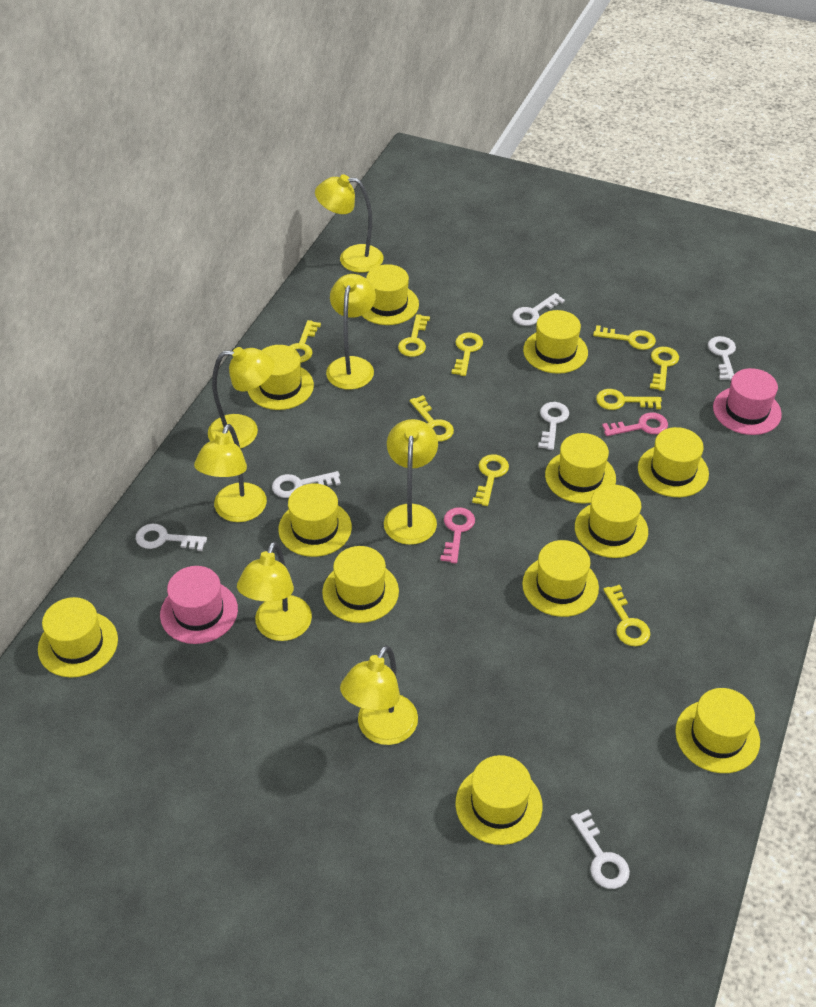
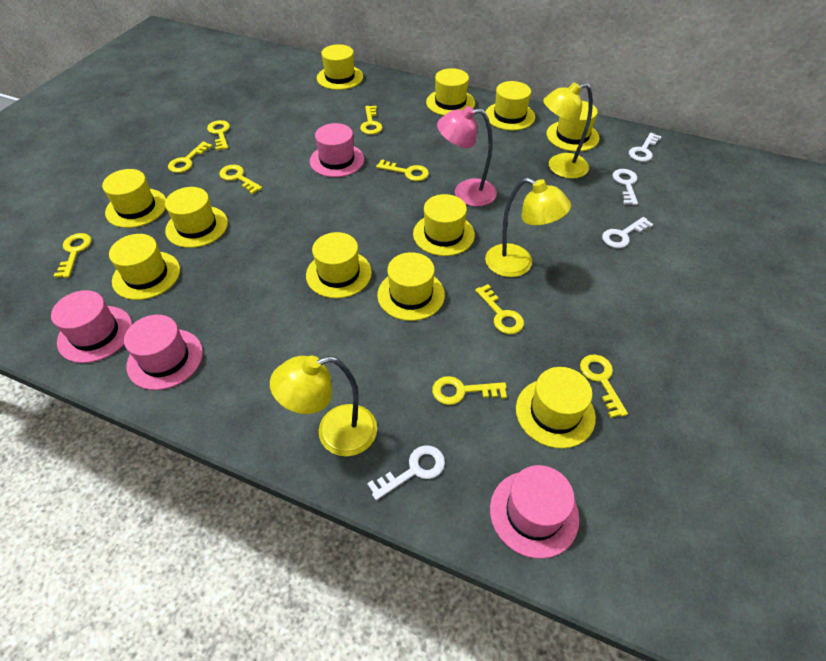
pink hat: [160,566,238,644] [713,368,782,435] = 2 -> [51,290,132,363] [124,315,203,390] [310,123,364,177] [490,465,579,559] = 4
pink key: [440,507,475,563] [602,412,668,436] = 2 -> none = 0
pink lamp: none = 0 -> [437,106,497,206] = 1
white key: [136,524,207,551] [272,471,341,498] [512,293,565,326] [538,402,569,450] [571,809,630,889] [708,336,736,380] = 6 -> [367,445,445,500] [602,217,654,248] [612,169,638,205] [629,133,662,162] = 4
yellow hat: [38,597,118,678] [248,345,314,410] [278,483,352,557] [322,546,399,623] [362,264,419,325] [456,755,543,845] [522,540,599,617] [523,310,588,374] [545,433,616,504] [575,485,648,558] [638,427,709,497] [675,688,760,773] = 12 -> [102,169,166,228] [109,234,180,300] [165,187,228,248] [306,232,372,298] [317,44,363,90] [377,252,445,321] [413,194,475,256] [426,68,475,116] [485,81,535,130] [516,367,596,449] [546,101,599,152] = 11
yellow lamp: [194,424,267,522] [208,347,275,449] [237,541,312,641] [315,174,384,273] [326,274,376,390] [340,645,418,745] [384,419,438,545] = 7 -> [270,356,377,456] [485,177,571,277] [543,82,593,179] = 3

